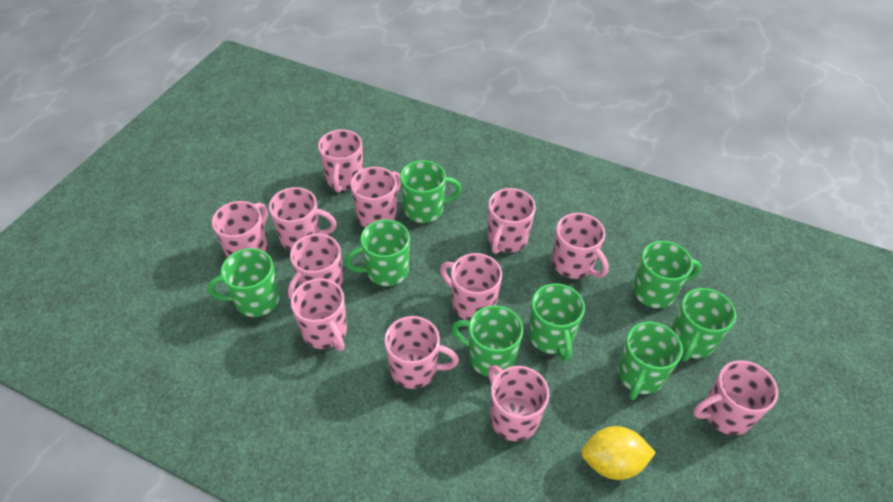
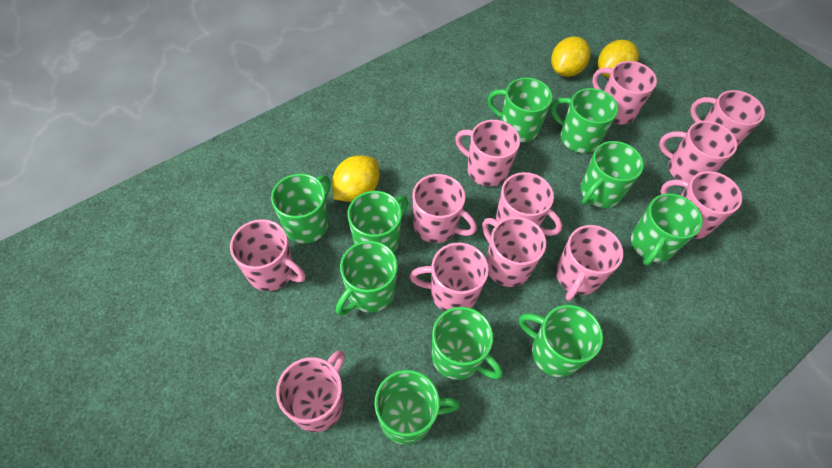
green mug: [208,248,280,317] [345,219,410,286] [400,160,462,223] [451,305,523,377] [528,283,585,361] [618,322,683,400] [633,241,701,308] [671,288,736,361] = 8 -> [271,174,330,244] [336,241,398,316] [347,191,408,253] [374,370,460,445] [431,307,503,380] [488,77,553,142] [519,305,603,377] [551,88,618,153] [580,141,644,208] [631,193,703,266] = 10
yellow lemon: [581,426,656,480] = 1 -> [332,155,380,202] [551,36,591,77] [598,40,639,78] = 3

